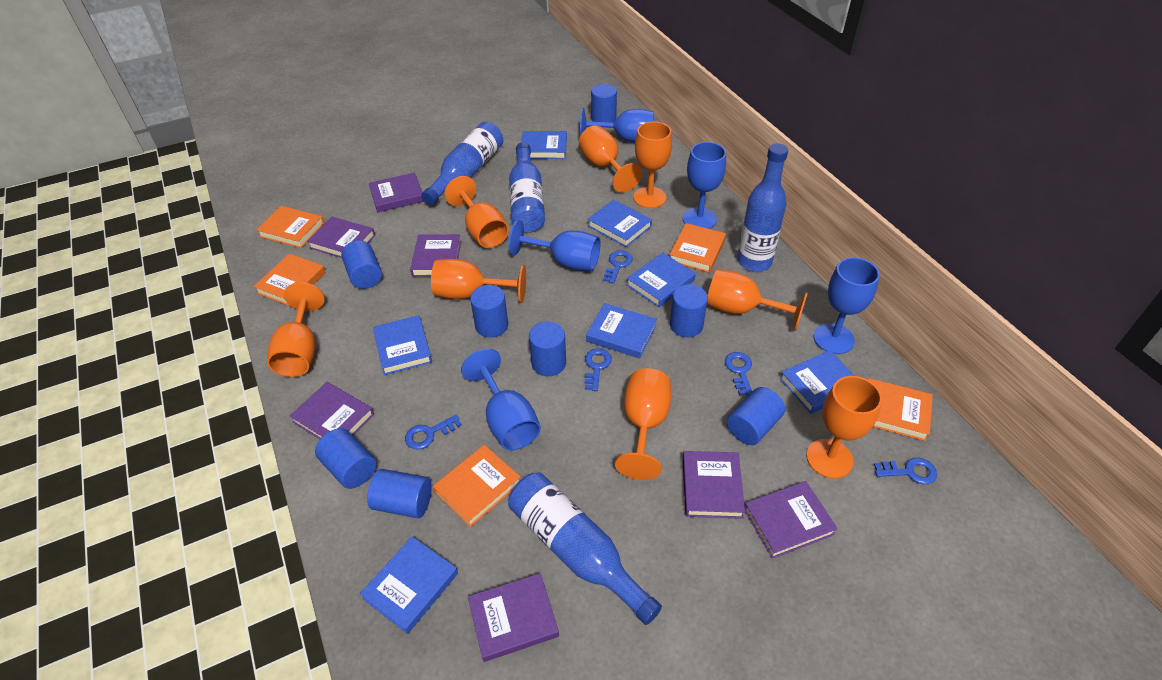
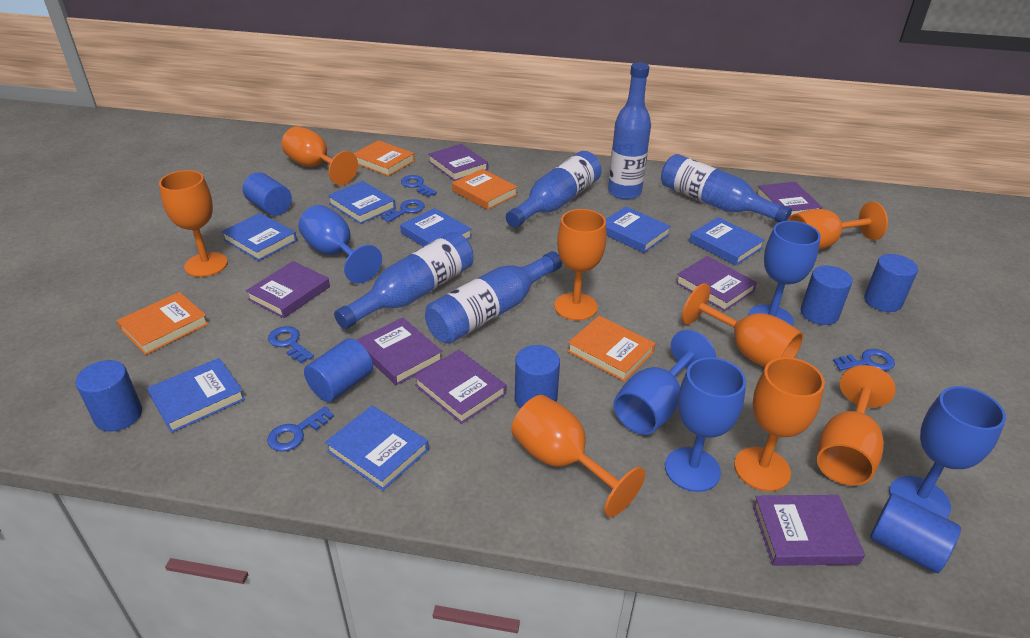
blue bottle: [421,122,503,205] [508,472,662,625] [509,142,545,233] [737,143,788,272] = 4 -> [334,232,473,329] [425,251,562,344] [506,151,602,228] [608,63,651,200] [661,154,792,223] = 5
blue cylinder: [315,428,376,489] [341,240,382,289] [367,469,432,518] [470,285,508,338] [529,322,566,376] [591,84,617,123] [670,284,708,337] [727,387,785,445] = 8 -> [75,360,142,431] [243,172,292,216] [304,338,373,402] [515,345,560,408] [800,266,853,325] [864,254,918,312] [870,493,961,573] = 7
orange book: [253,254,326,307] [257,206,324,248] [433,445,520,527] [670,223,726,273] [867,378,933,441] = 5 -> [117,292,209,355] [353,140,415,176] [452,169,518,210] [567,316,655,381] = 4

